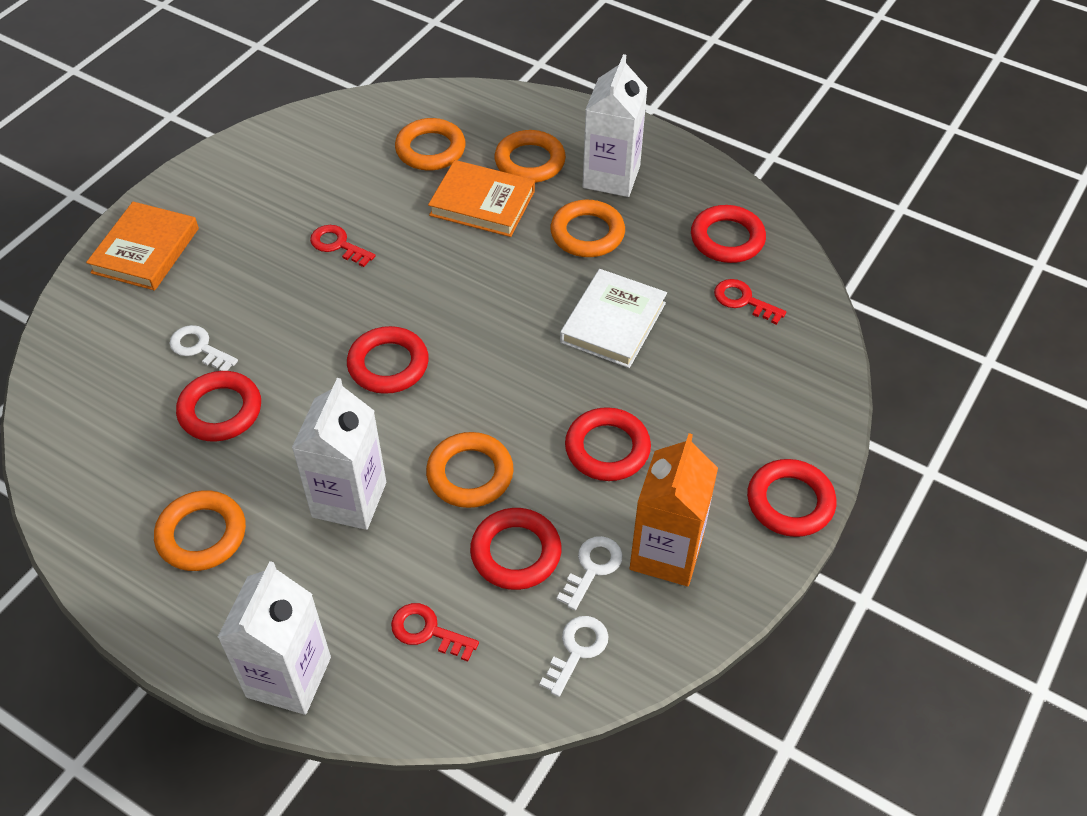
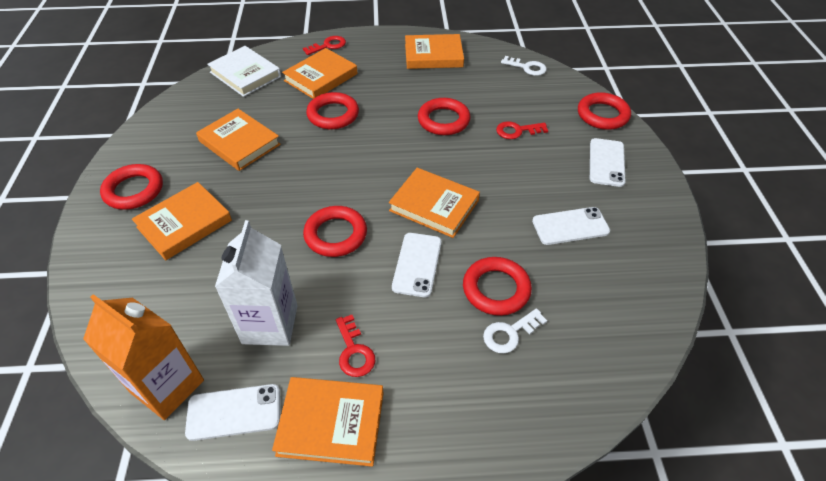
orange book: [86,202,199,291] [428,160,535,237] = 2 -> [132,182,232,260] [196,109,281,171] [272,377,384,467] [282,48,358,99] [389,168,480,238] [405,34,464,69] = 6
orange ring: [154,490,246,571] [395,118,466,171] [426,432,514,508] [494,130,566,183] [550,200,625,257] = 5 -> none = 0
white carton: [217,561,331,715] [292,378,386,530] [583,54,648,197] = 3 -> [215,220,298,346] = 1
white key: [169,325,238,371] [539,616,608,697] [556,536,623,610] = 3 -> [483,308,547,353] [501,56,547,76] = 2
white phone: none = 0 -> [185,384,280,441] [392,233,441,297] [532,207,610,245] [590,138,626,187] = 4

